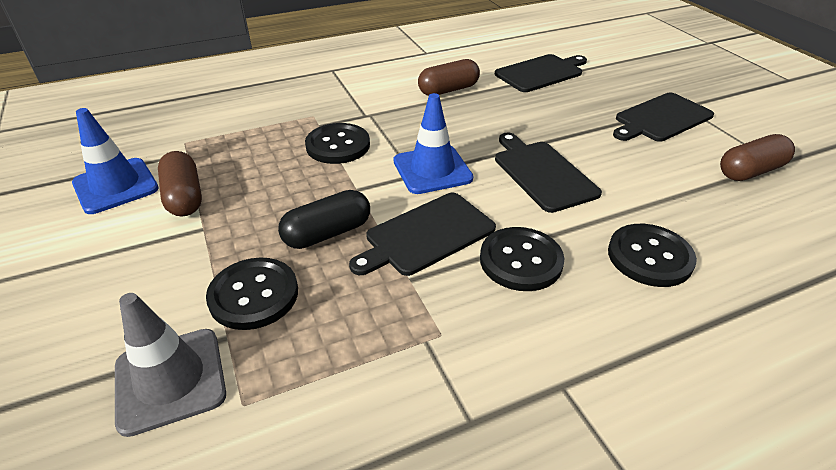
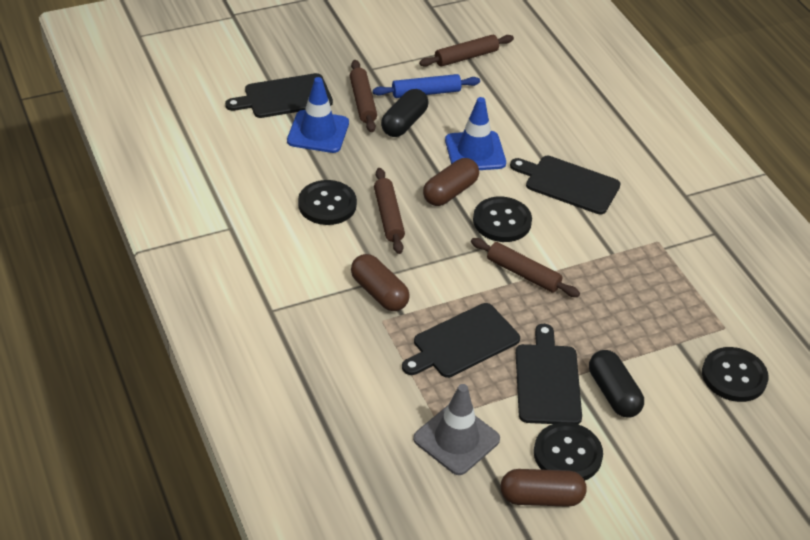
black capsule: [278,190,370,249] = 1 -> [381,89,428,137] [589,350,644,418] = 2
blue rolling pin: none = 0 -> [373,74,480,98] = 1
brown rolling pin: none = 0 -> [350,60,377,132] [374,168,405,254] [419,35,514,67] [471,238,580,297] = 4

